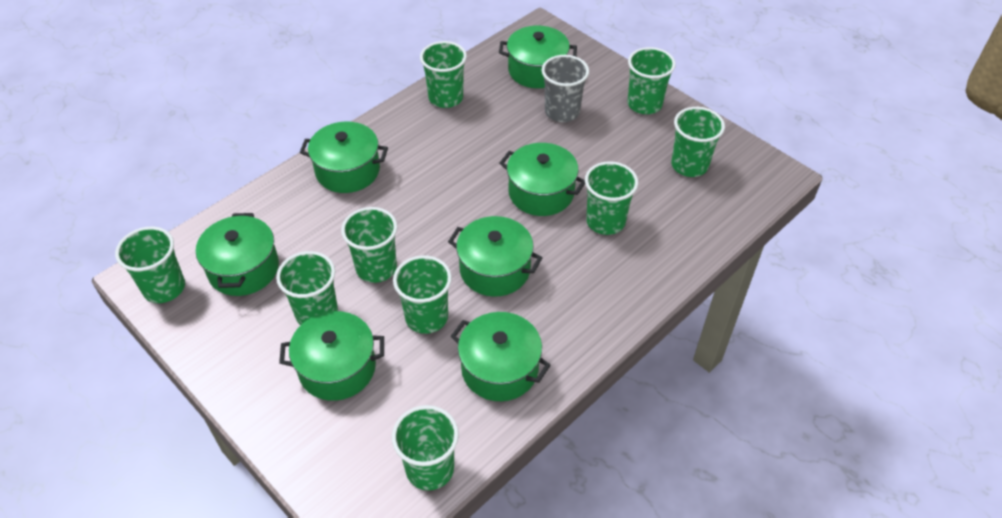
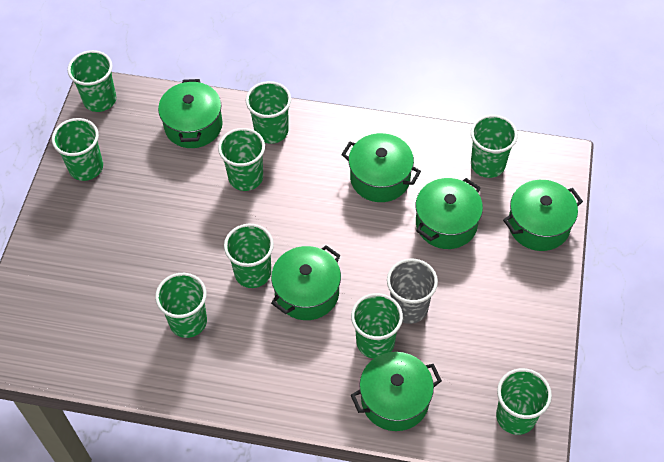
green pot: [196,213,279,296] [279,311,384,401] [300,122,388,193] [448,216,543,297] [451,312,551,401] [499,26,577,88] [499,143,585,216] = 7 -> [158,79,223,148] [271,245,341,320] [341,133,421,202] [351,352,442,431] [416,178,483,249] [503,180,583,251] = 6

